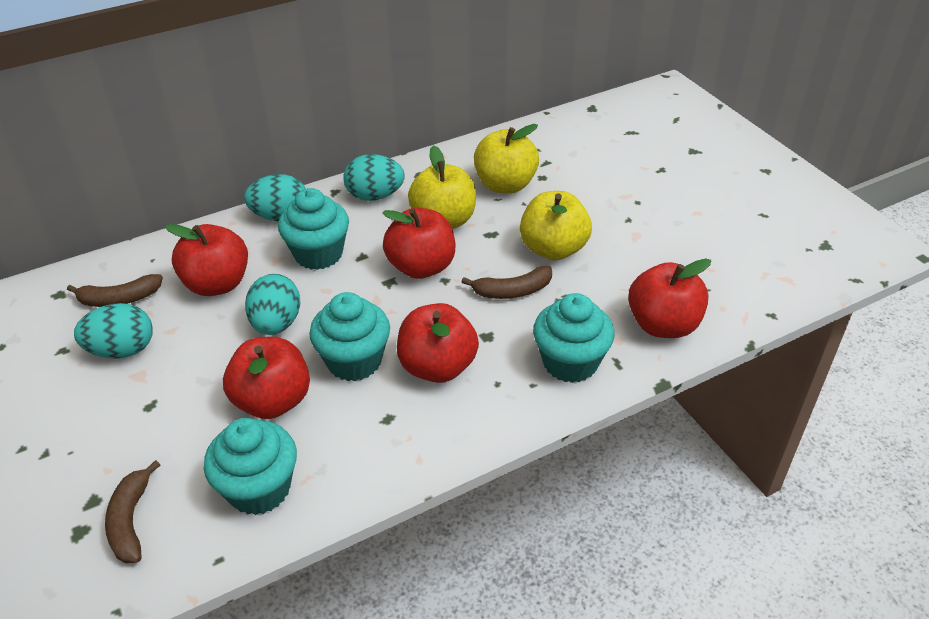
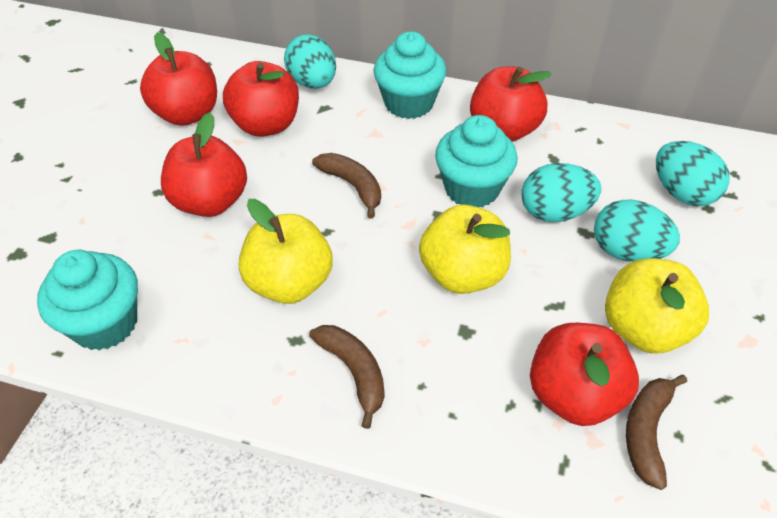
turquoise cupcake: [204,418,297,515] [278,188,349,270] [309,292,390,381] [533,293,614,383] = 4 -> [37,250,138,351] [373,31,446,119] [435,115,517,207] = 3

